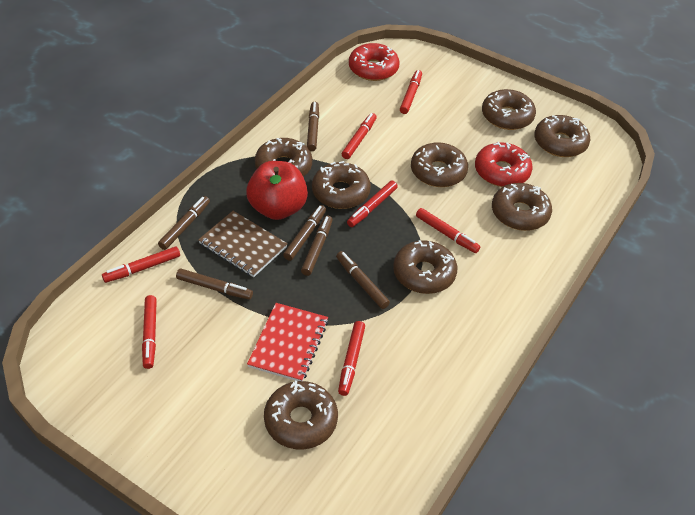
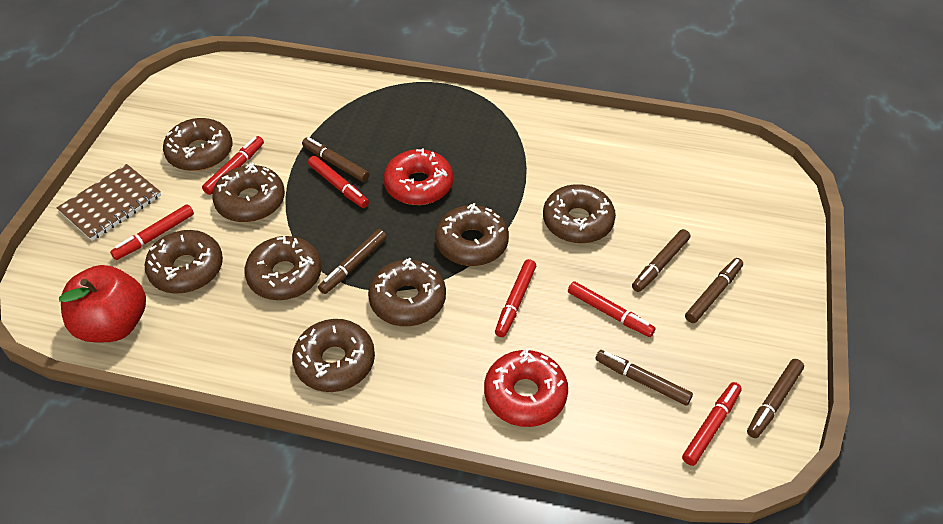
red marker: [102,246,180,283] [142,295,157,369] [338,321,365,396] [342,113,377,159] [347,181,398,227] [400,70,422,114] [416,208,480,253] = 7 -> [110,204,194,260] [202,136,264,195] [308,156,369,208] [495,259,536,337] [568,281,656,337] [682,382,742,466] = 6
red notebook: [247,303,328,381] = 1 -> none = 0

